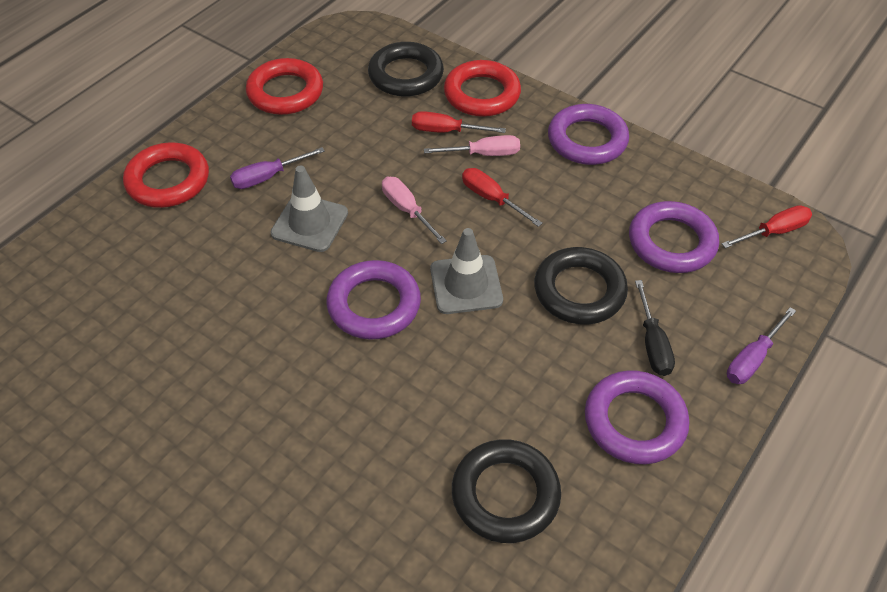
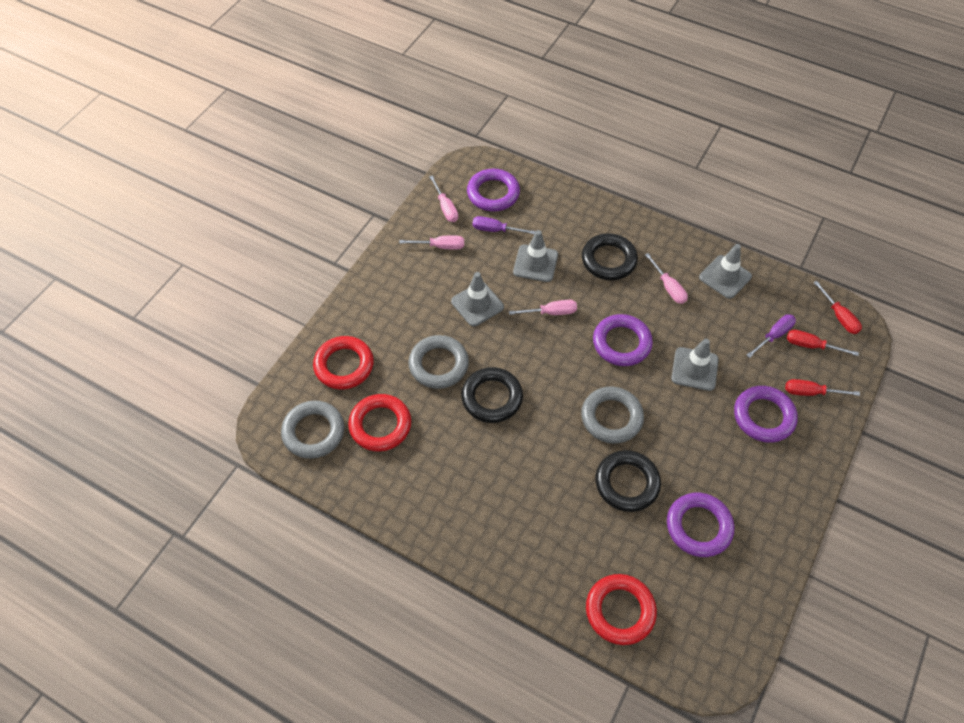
black screwdriver: [635,280,675,376] = 1 -> none = 0
grey ring: none = 0 -> [281,401,344,459] [408,335,469,389] [581,387,644,444] = 3
grey traffic cone: [271,165,348,252] [430,228,503,314] = 2 -> [451,272,504,327] [513,230,558,282] [671,339,719,391] [699,244,752,299] = 4
pink screwdriver: [382,177,447,244] [424,135,520,156] = 2 -> [399,235,464,249] [429,175,458,222] [509,300,577,315] [645,253,688,304] = 4

